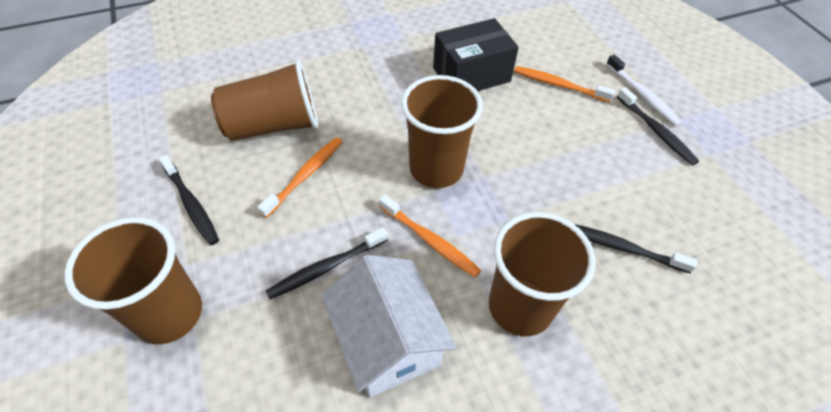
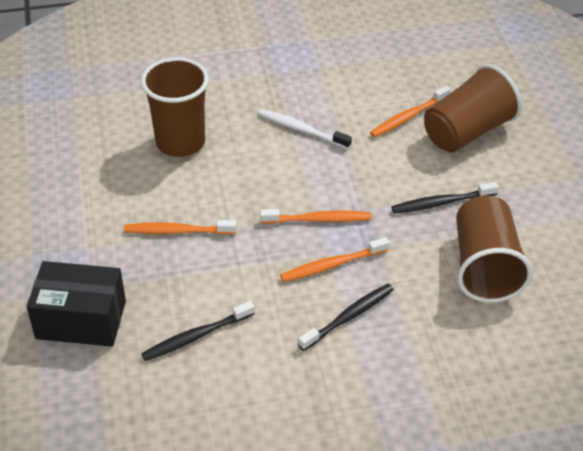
black toothbrush: [159,155,219,245] [266,227,388,299] [574,224,697,273] [617,87,699,165] = 4 -> [141,301,255,361] [298,284,394,351] [392,182,499,213] = 3
brown cup: [64,217,202,344] [211,60,318,141] [401,75,483,188] [489,212,595,336] = 4 -> [141,57,209,157] [424,64,522,152] [456,196,533,303] = 3
orange toothbrush: [257,137,342,218] [379,194,481,277] [514,66,615,102] = 3 -> [124,220,237,235] [260,209,372,224] [280,237,389,282] [370,85,451,137] = 4
white house: [321,255,457,397] = 1 -> none = 0

